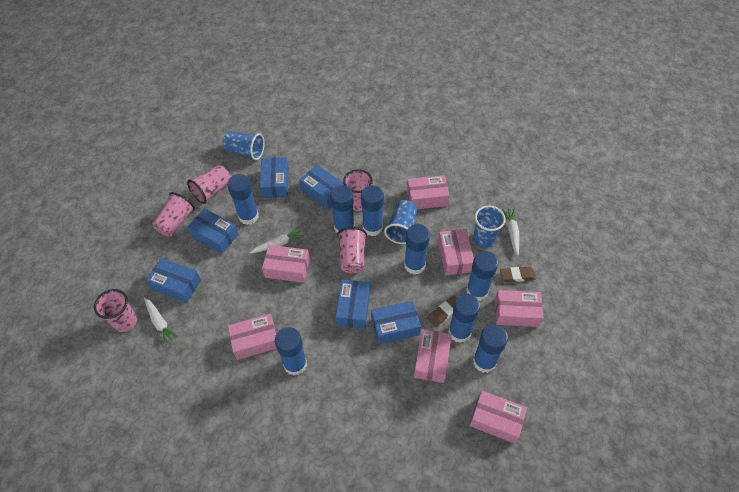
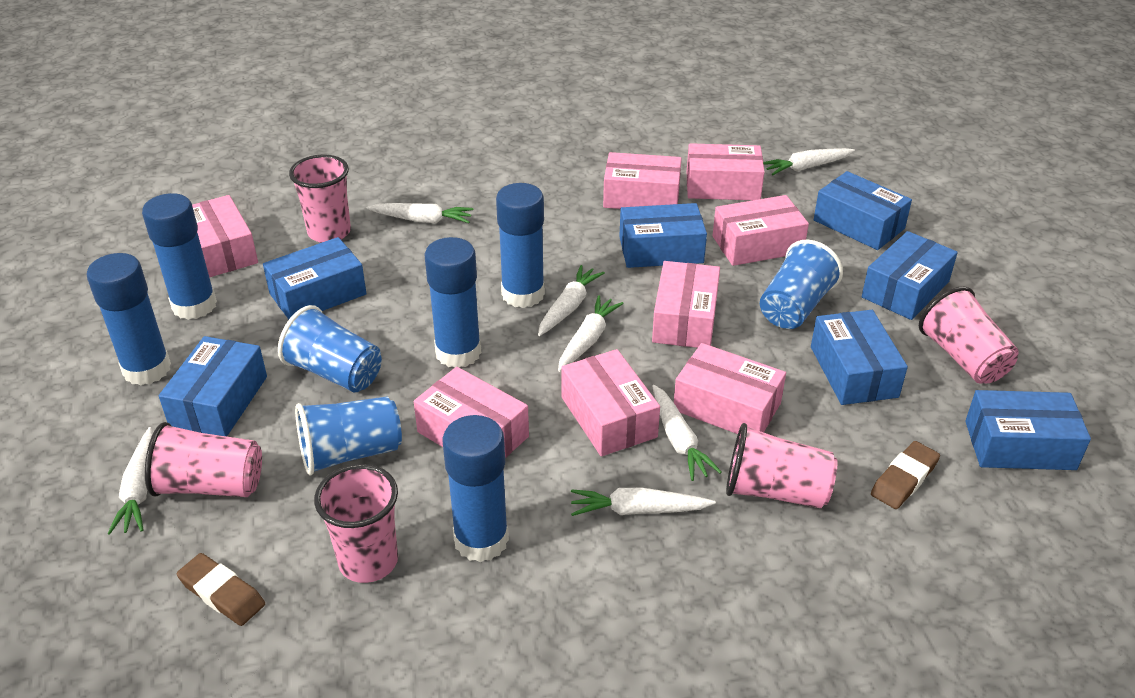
blue box: [146,258,201,303] [187,208,239,254] [260,157,289,198] [299,165,344,210] [335,280,370,329] [371,301,421,344] = 6 -> [159,336,267,436] [263,237,367,319] [619,203,707,268] [811,310,908,405] [814,171,912,250] [862,231,958,320] [965,390,1091,470] = 7
blue glue stick: [227,174,259,225] [275,327,307,375] [330,185,354,233] [361,185,384,236] [404,224,430,275] [448,294,480,343] [466,251,498,301] [473,324,508,373] = 8 -> [87,253,171,386] [142,193,217,320] [424,237,481,367] [442,415,509,562] [496,183,545,308] = 5
pink box: [228,314,277,360] [262,245,310,283] [407,175,450,209] [414,329,451,383] [438,229,474,275] [470,391,527,443] [495,290,543,327] = 7 -> [192,195,258,278] [414,367,529,458] [561,349,660,456] [603,152,682,209] [652,261,720,348] [674,343,786,434] [687,143,765,200] [713,195,809,266] = 8
white carrot: [144,297,179,345] [250,226,304,254] [502,208,519,256] = 3 -> [107,427,153,535] [366,203,473,223] [538,265,605,336] [558,295,624,372] [571,488,716,516] [652,385,721,481] [763,148,855,175] = 7

